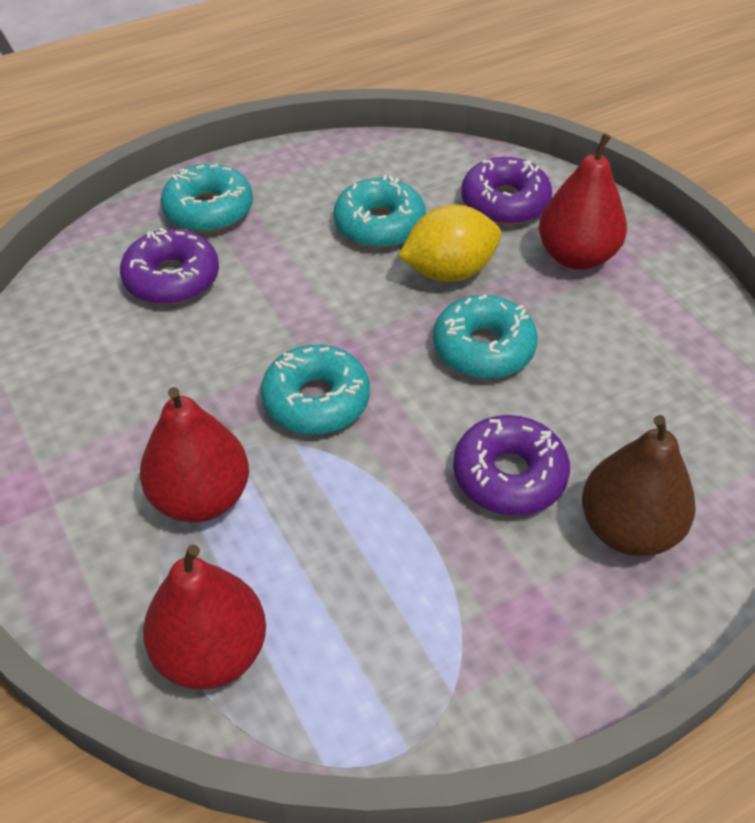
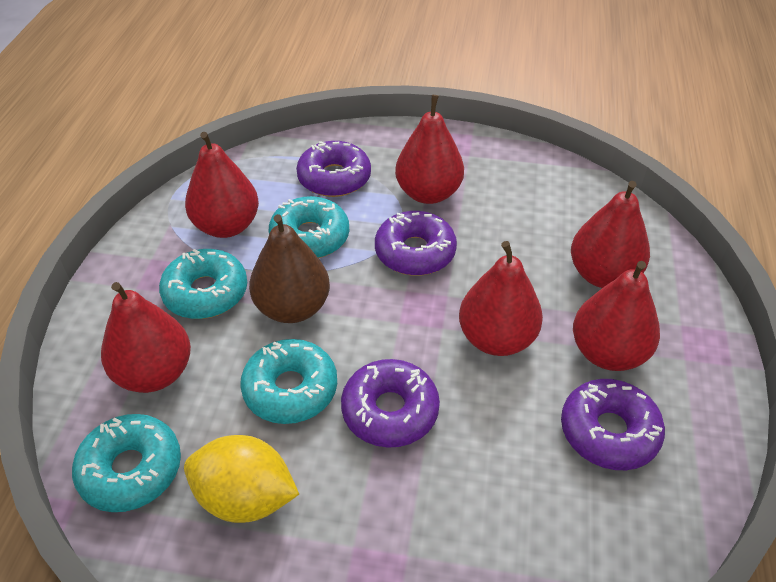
purple donut: [120,228,219,305] [453,415,570,516] [461,157,552,225] = 3 -> [296,141,371,197] [341,359,440,448] [375,211,457,276] [561,379,665,470] = 4
red pear: [140,387,249,522] [143,544,266,690] [539,133,627,270] = 3 -> [101,282,191,393] [185,132,259,238] [395,95,464,204] [459,241,543,356] [571,181,650,288] [573,261,660,371] = 6

